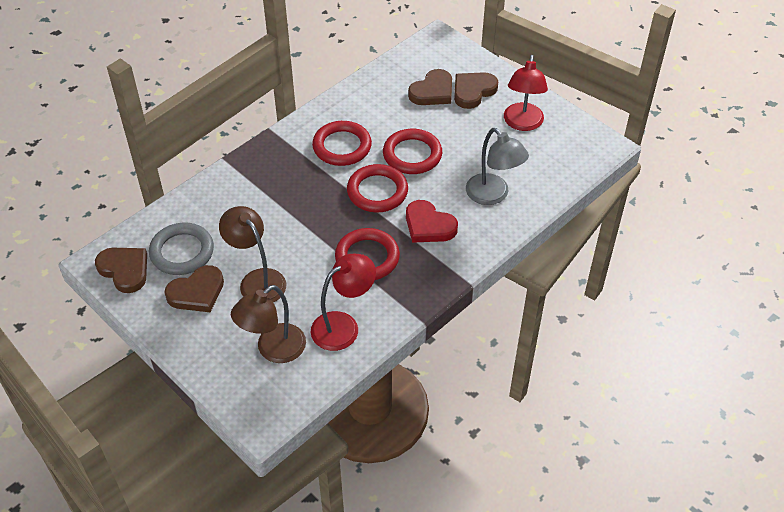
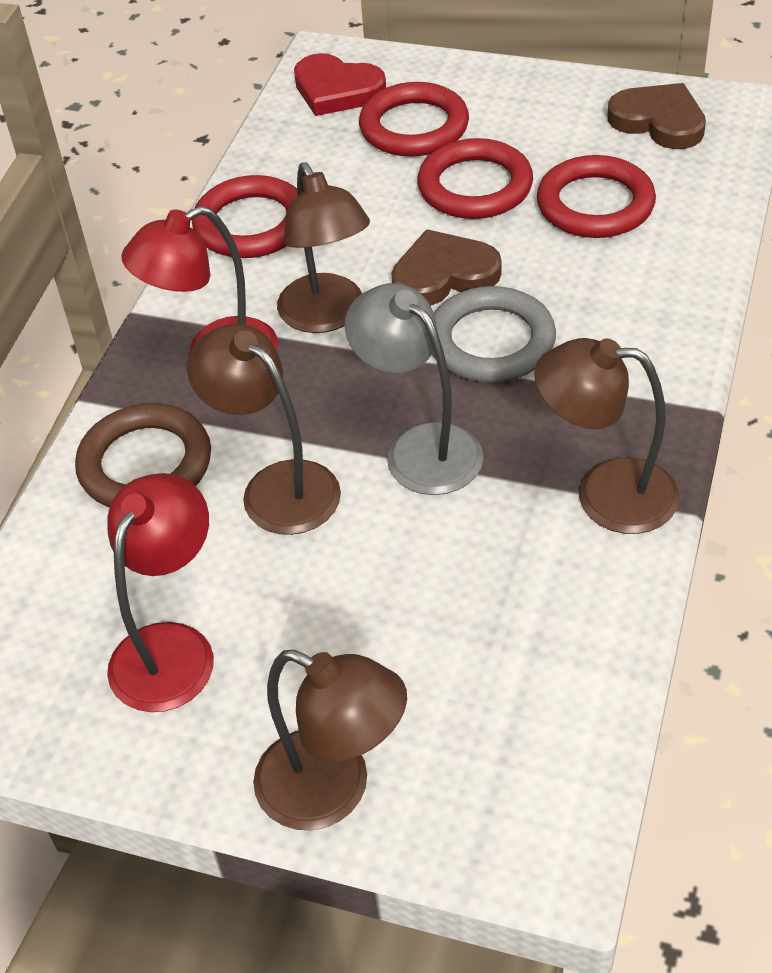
brown heart: [95,248,147,293] [165,265,224,312] [408,69,452,105] [454,72,499,109] = 4 -> [391,229,502,305] [607,83,706,149] = 2
brown lamp: [219,206,286,302] [231,285,306,363] = 2 -> [187,324,341,535] [253,650,407,830] [277,162,370,333] [535,338,680,534] = 4
brown ring: none = 0 -> [75,403,211,507] = 1

